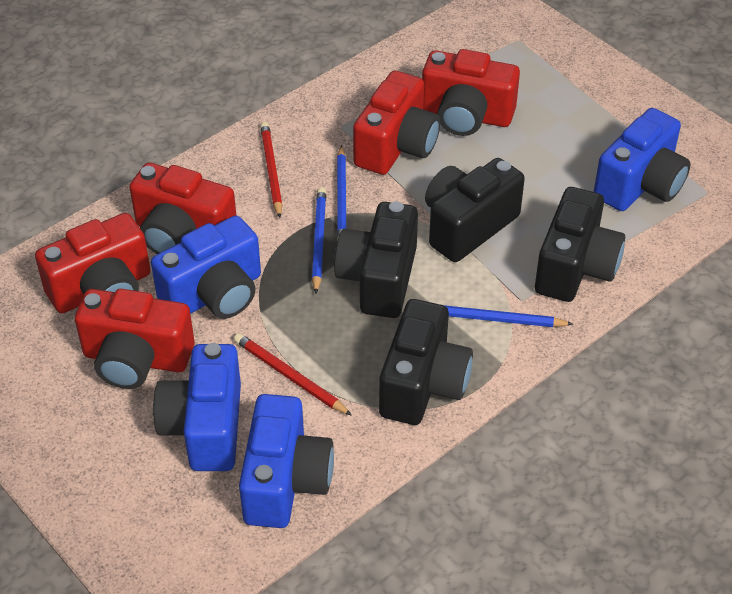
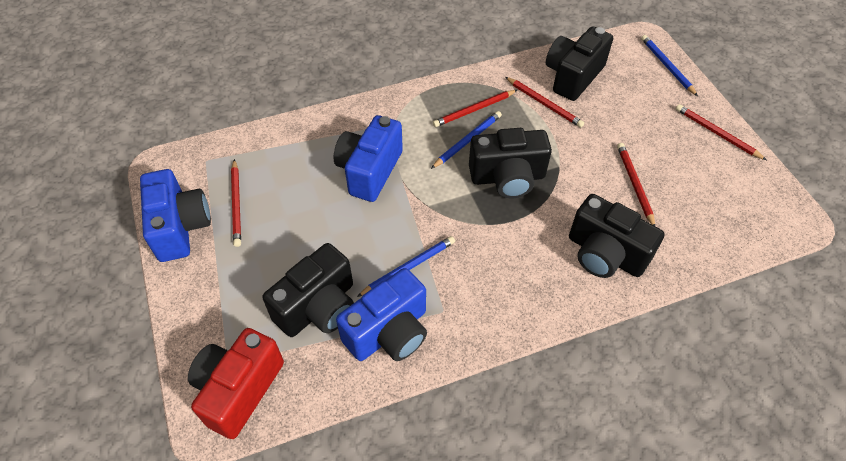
blue camera: [151,216,261,319] [153,343,241,471] [239,394,334,528] [594,108,691,211] = 4 -> [140,169,211,262] [333,115,403,202] [336,268,427,361] = 3
red camera: [35,213,150,313] [75,289,194,389] [129,163,236,254] [353,71,440,175] [422,49,520,136] = 5 -> [188,328,284,439] = 1
red pencil: [234,333,352,416] [260,122,282,218] = 2 -> [231,159,241,247] [433,90,517,127] [505,77,584,128] [617,143,655,226] [676,104,767,160] = 5

